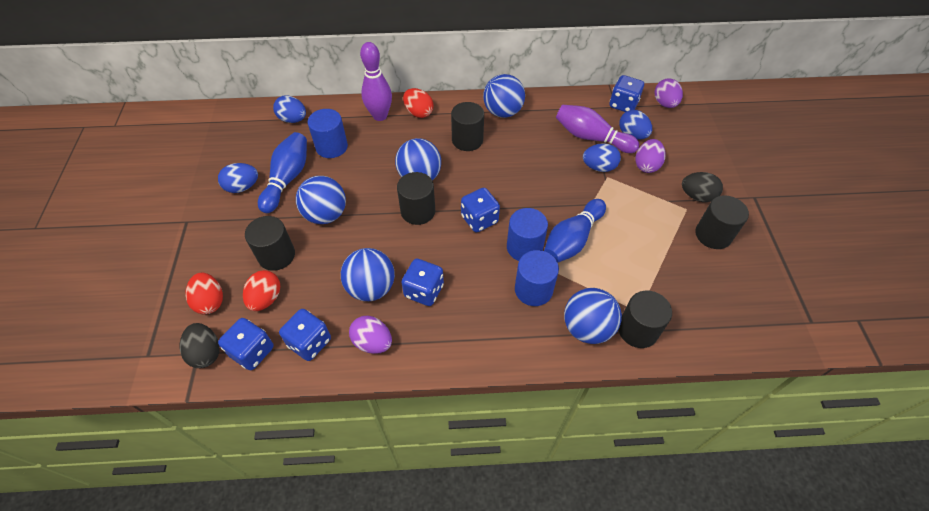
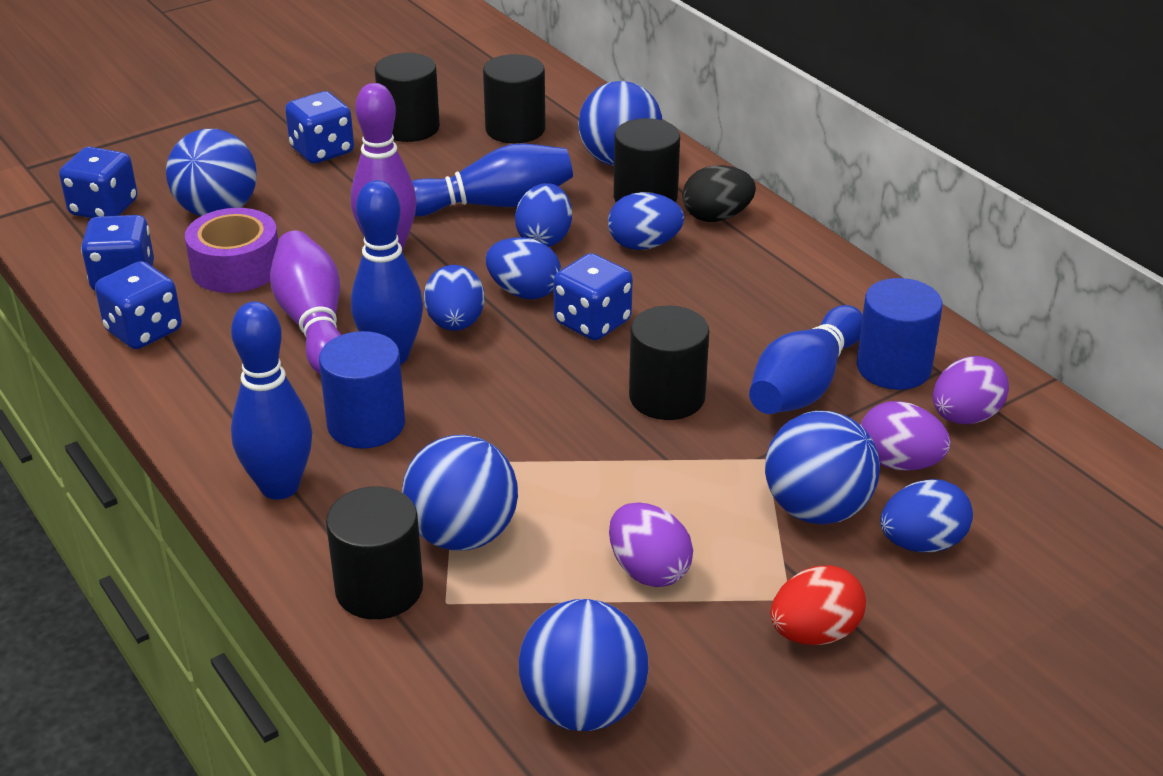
black egg: [180,323,220,368] [682,172,723,202] = 2 -> [682,165,756,222] = 1
blue bowling pin: [258,132,307,213] [544,199,606,263] = 2 -> [231,301,312,500] [351,180,423,365] [412,143,573,216] [749,305,863,414] = 4
blue cylinder: [308,109,348,158] [507,208,548,261] [515,250,559,306] = 3 -> [319,331,405,448] [857,278,943,390] = 2
blue egg: [218,163,258,193] [273,95,306,123] [583,143,621,172] [619,110,652,139] = 4 -> [424,265,485,331] [486,237,561,299] [515,183,572,247] [608,192,684,250] [881,479,973,552] = 5
purple tape: none = 0 -> [185,208,278,293] = 1
red egg: [185,273,223,314] [243,270,280,311] [403,88,433,118] = 3 -> [771,565,866,645] = 1

